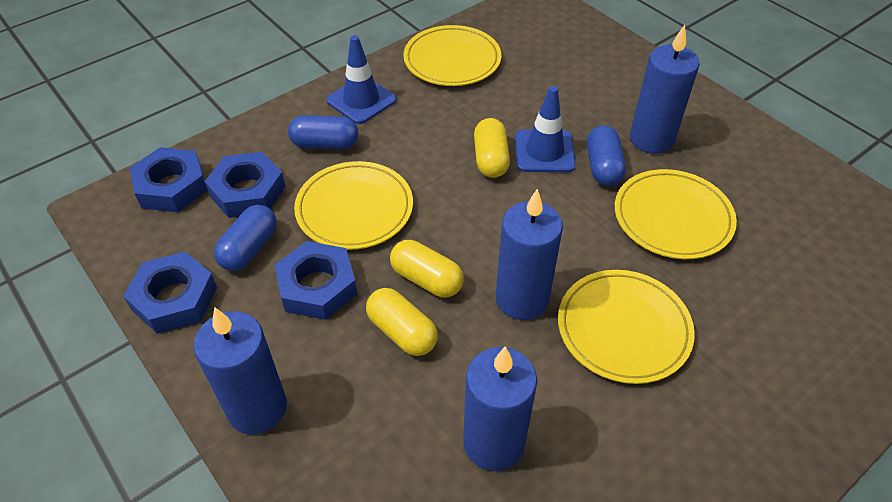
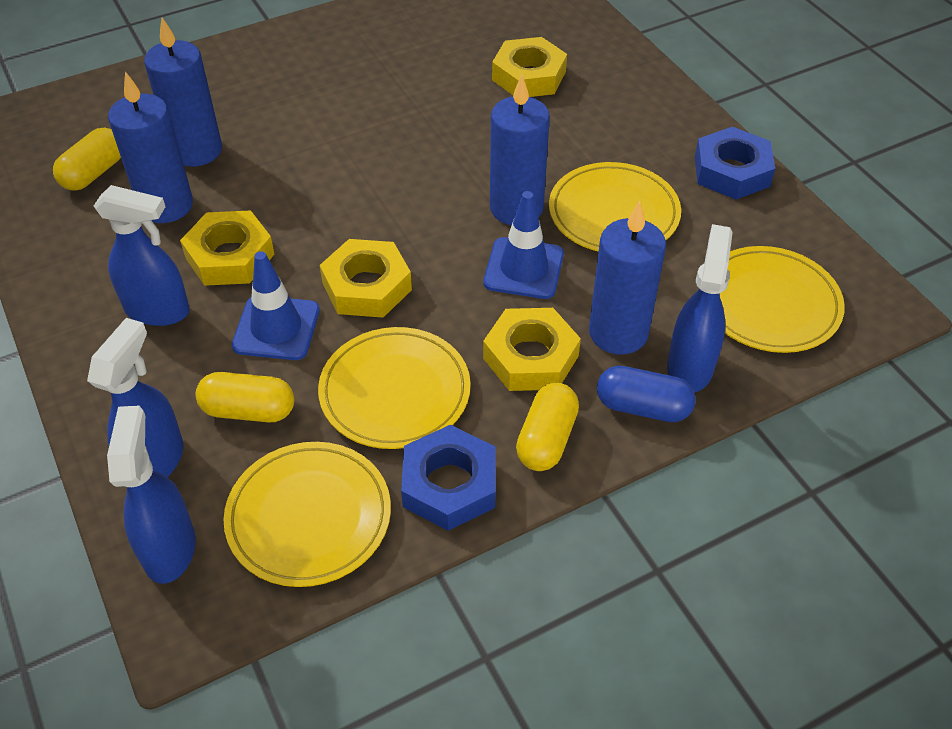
blue capsule: [214,205,277,271] [288,115,358,149] [587,125,626,186] = 3 -> [597,366,696,422] = 1
blue nut: [123,252,217,334] [130,147,208,212] [204,152,286,218] [274,241,357,320] = 4 -> [401,425,496,531] [695,127,775,200] = 2
blue spray bottle: none = 0 -> [87,318,183,477] [94,185,190,326] [107,406,195,584] [667,224,733,392] = 4
yellow nut: none = 0 -> [180,210,275,286] [319,239,412,318] [483,308,581,391] [492,37,567,97] = 4

